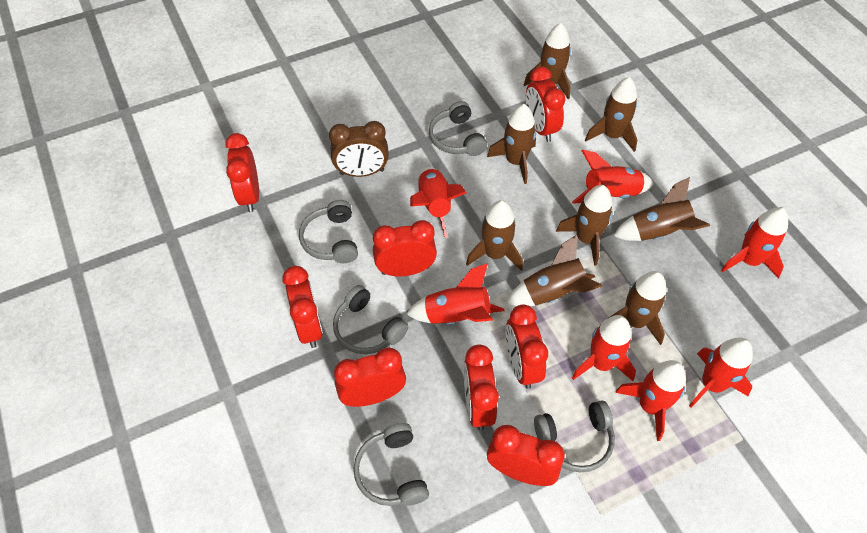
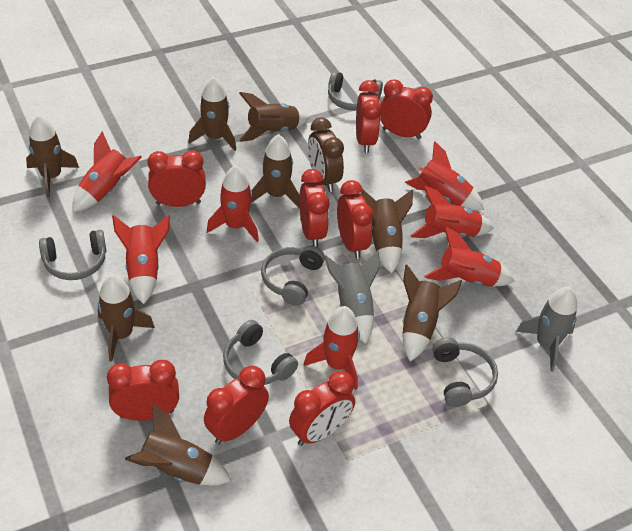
grey rocket: none = 0 -> [324,251,380,344] [516,287,578,372] = 2

